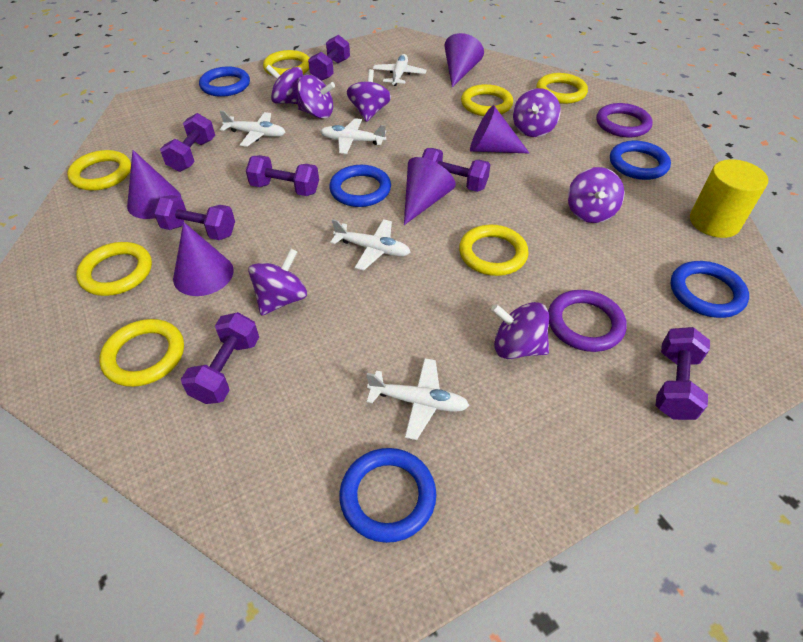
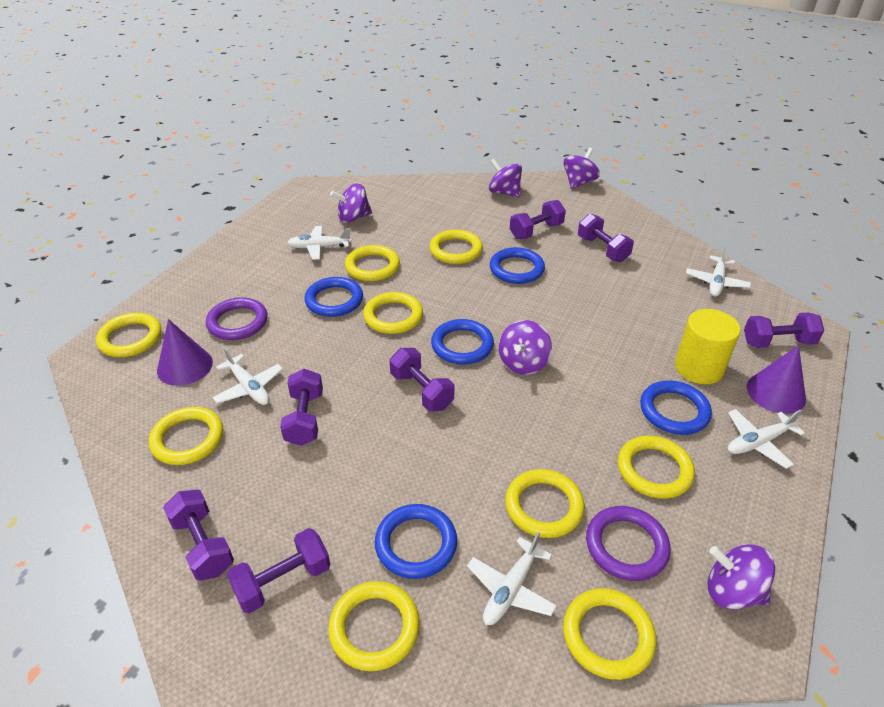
purple cone: [127,150,181,219] [173,222,234,296] [404,157,456,225] [445,33,484,87] [470,105,530,154] = 5 -> [157,319,213,386] [747,345,806,414] = 2
purple spinning top: [248,248,307,316] [266,65,303,104] [297,75,335,119] [347,69,391,122] [491,302,549,359] [513,88,561,137] [568,167,624,223] = 7 -> [330,183,372,223] [489,158,522,198] [499,320,552,375] [563,148,600,189] [707,544,775,610] = 5
yellow ring: [67,150,131,191] [76,242,152,296] [99,319,184,387] [263,50,310,77] [459,225,529,276] [461,84,513,116] [536,73,588,104] = 7 -> [96,313,161,357] [149,407,223,465] [328,581,420,671] [345,245,400,281] [363,292,423,334] [429,230,483,264] [505,469,585,538] [563,588,656,680] [618,436,695,499] = 9

